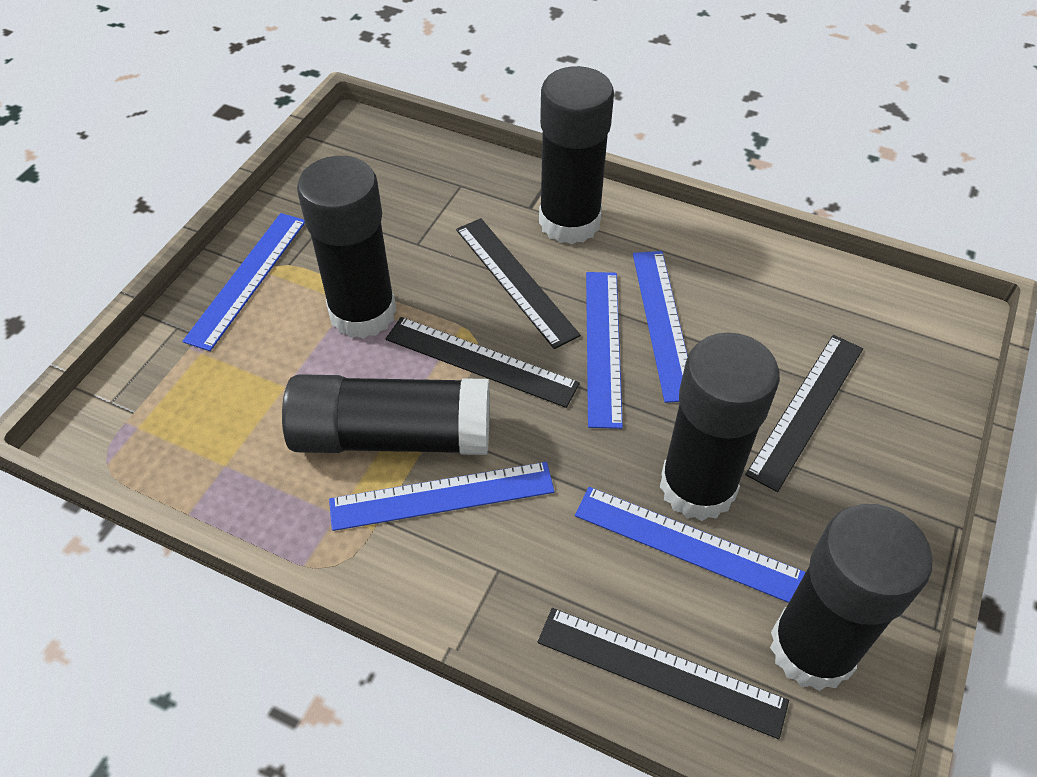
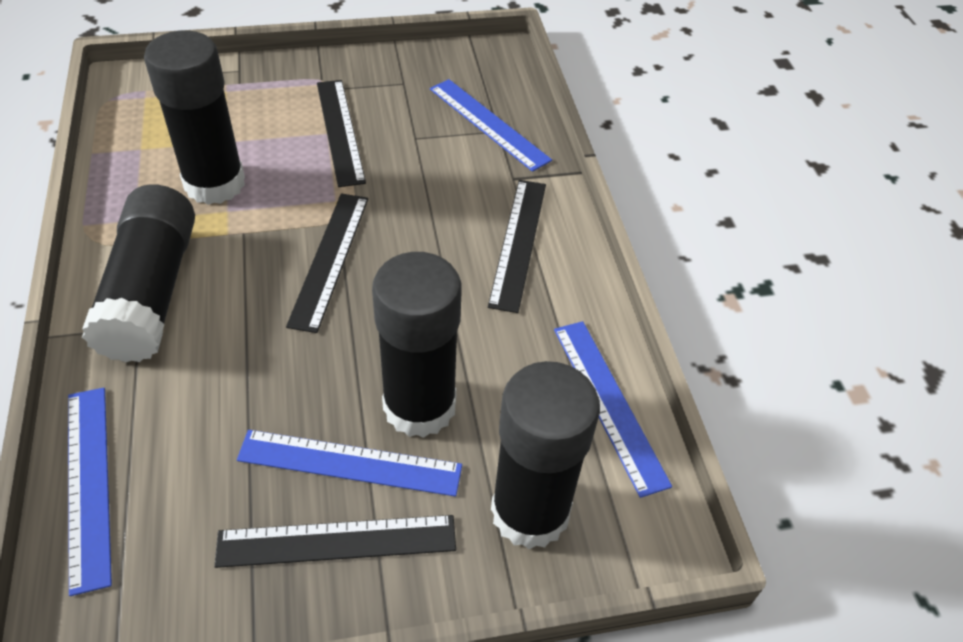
black glue stick: [282,374,490,455] [297,156,396,339] [539,66,614,244] [660,333,780,521] [770,504,932,691] = 5 -> [82,184,195,362] [144,30,245,205] [372,252,462,438] [491,361,600,549] = 4
blue ruler: [182,213,305,351] [329,462,555,531] [575,487,806,603] [586,272,623,429] [633,251,688,403] = 5 -> [68,388,112,596] [237,430,462,497] [430,79,552,172] [554,321,672,498] = 4

